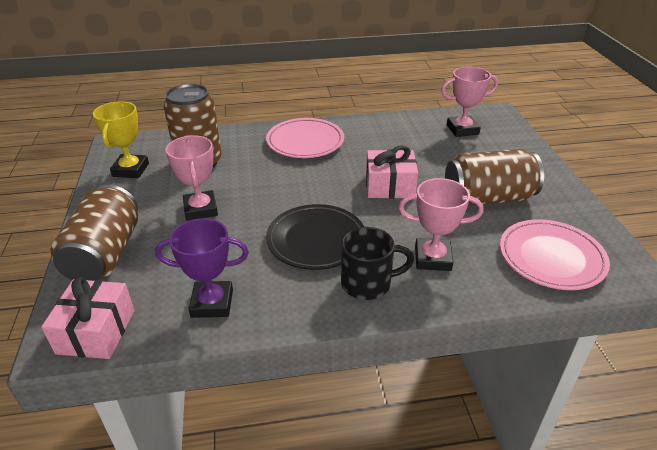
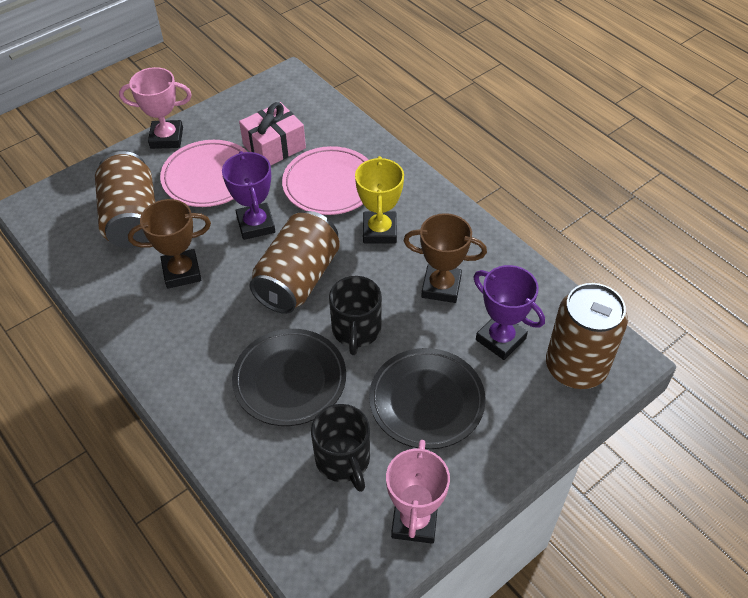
black mug: [341,227,414,300] = 1 -> [311,404,370,492] [329,276,382,355] = 2
black plate: [266,204,364,270] = 1 -> [232,329,346,426] [369,348,486,449] = 2
brown trophy: none = 0 -> [128,199,211,289] [403,213,487,303] = 2
pink gift: [41,277,135,359] [366,146,418,198] = 2 -> [239,102,306,166] = 1
pink trophy: [165,135,218,221] [398,178,484,271] [441,67,498,137] = 3 -> [119,67,192,149] [386,440,450,544] = 2
purple trophy: [155,218,249,318] = 1 -> [222,151,275,240] [473,265,545,360] = 2

